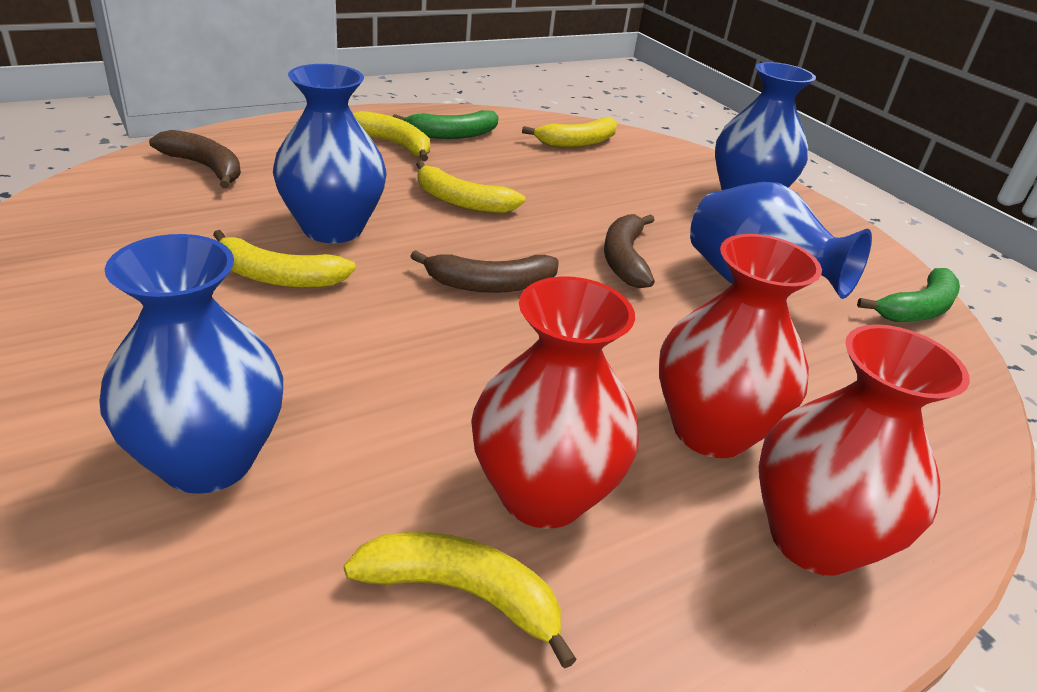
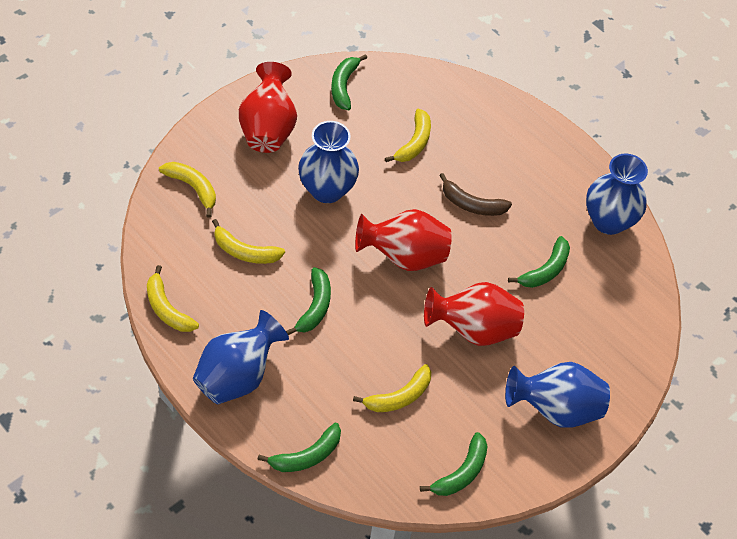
brown banana: [149,130,241,188] [410,250,559,293] [604,214,655,288] = 3 -> [439,173,512,216] = 1
green banana: [393,110,498,139] [857,268,960,322] = 2 -> [257,423,341,472] [286,267,331,335] [331,54,367,110] [420,432,487,496] [508,236,570,288] = 5

